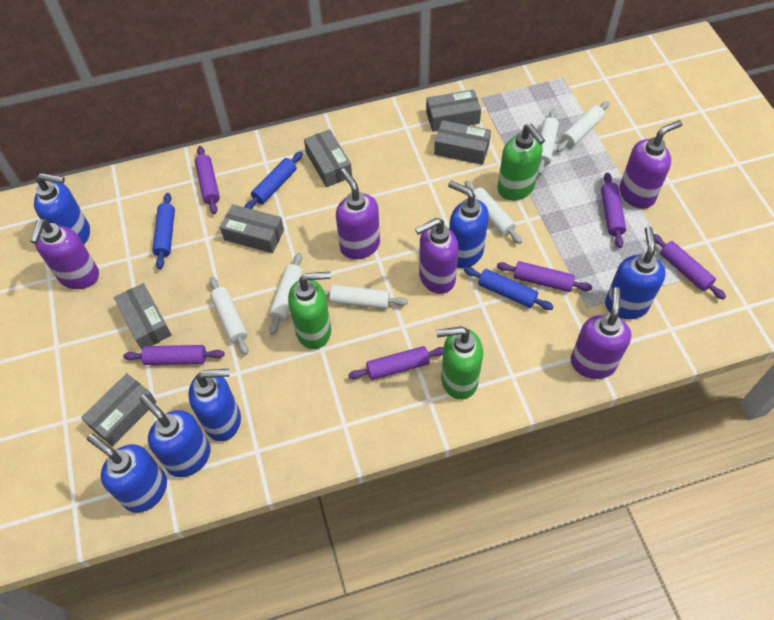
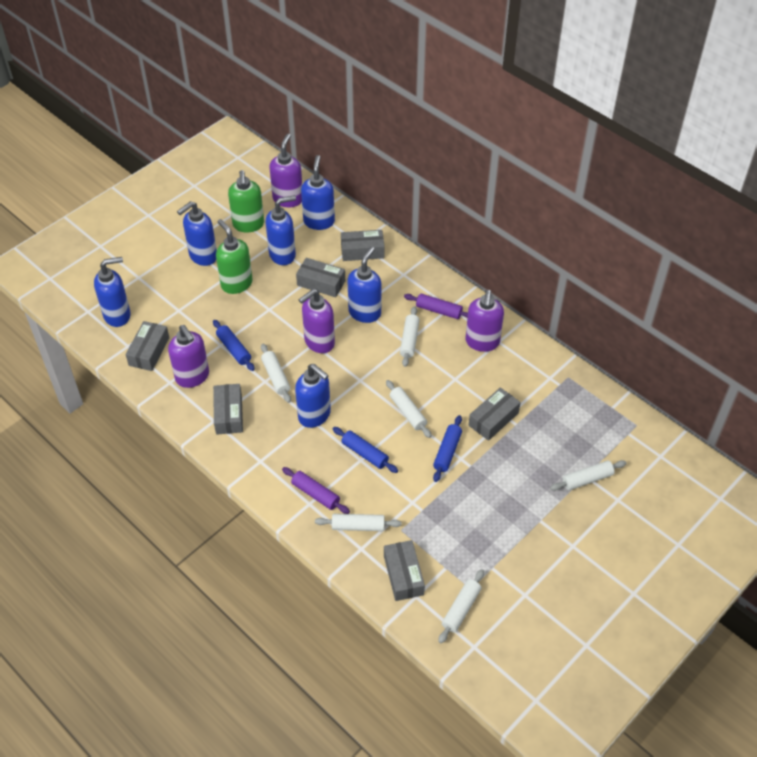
green soap dispenser: [288,271,331,349] [436,326,483,400] [497,124,545,200] = 3 -> [216,219,253,294] [228,170,264,233] = 2
purple rolling pin: [123,345,225,365] [195,146,220,214] [348,346,444,380] [497,261,593,292] [601,172,626,248] [654,234,726,300] = 6 -> [282,467,350,514] [404,294,468,319] = 2
purple soap dispenser: [30,218,99,289] [336,168,380,259] [415,218,459,294] [571,287,631,379] [620,120,682,209] = 5 -> [168,325,209,388] [269,133,302,207] [298,289,335,353] [466,290,504,352] = 4

